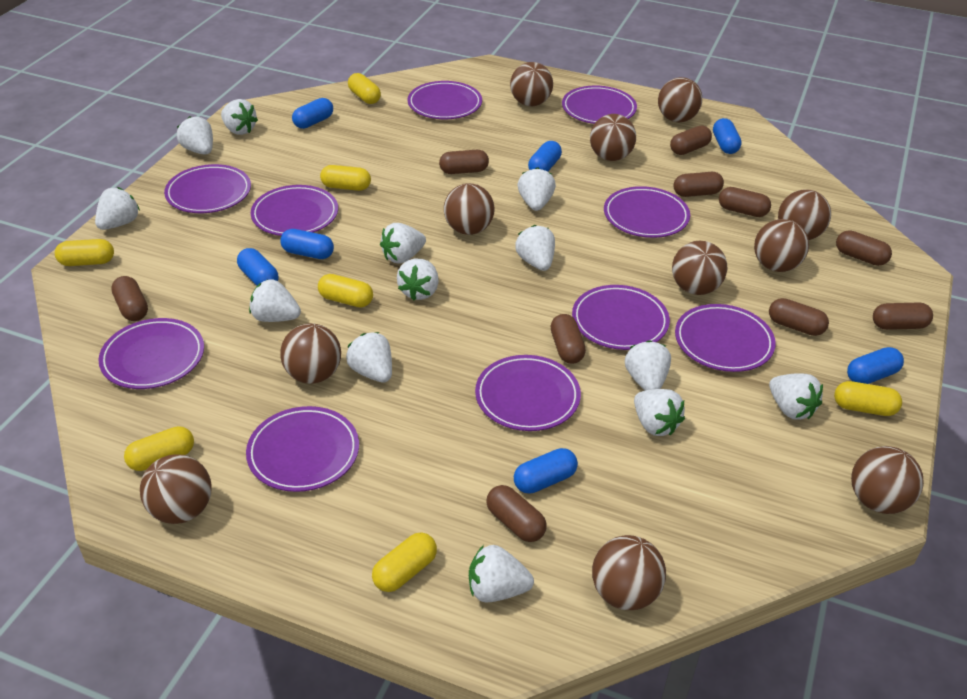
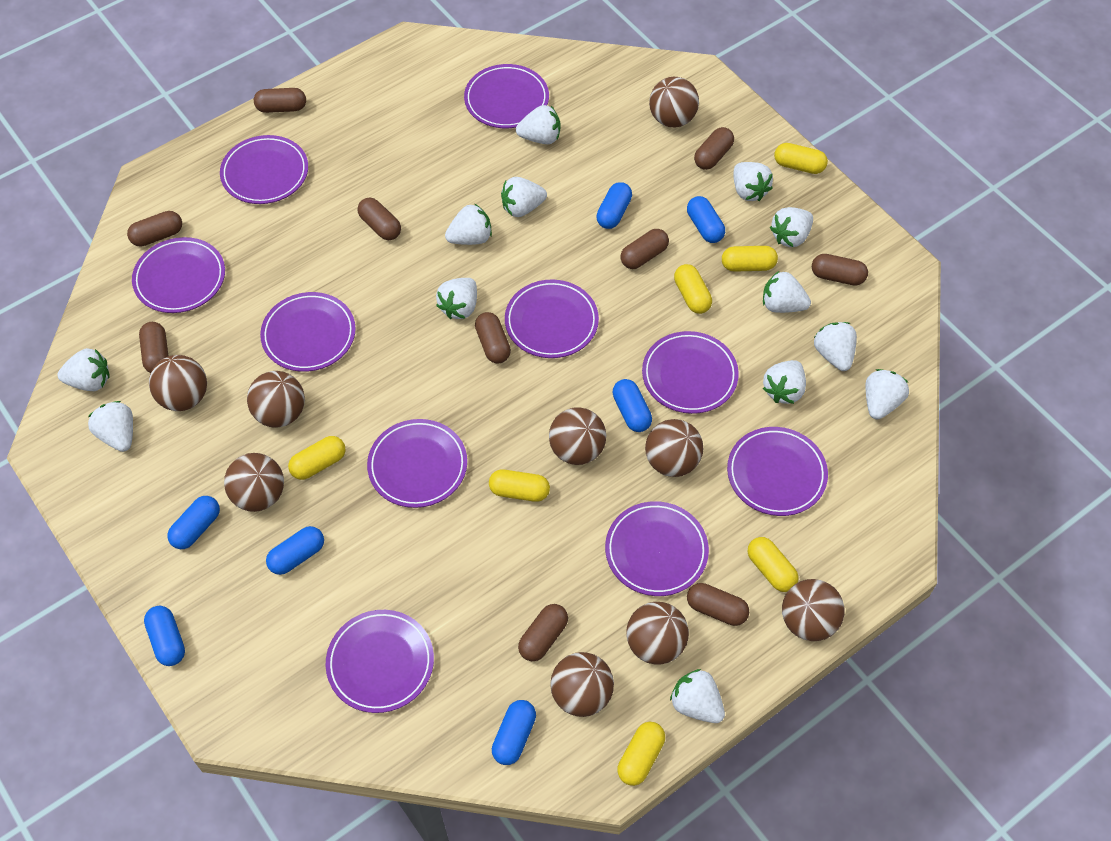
brown ball: [140,454,212,524] [280,323,341,384] [444,183,495,235] [510,62,553,106] [590,114,636,161] [592,535,666,610] [658,77,702,122] [672,241,727,295] [754,219,809,272] [778,189,831,240] [851,446,924,514] = 11 -> [149,355,207,411] [224,453,284,512] [247,371,305,428] [549,407,606,465] [550,652,614,717] [626,602,689,665] [645,419,703,477] [649,77,699,127] [782,579,845,641] = 9

